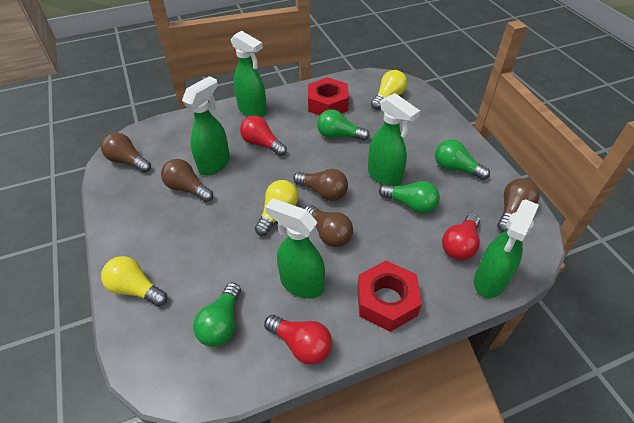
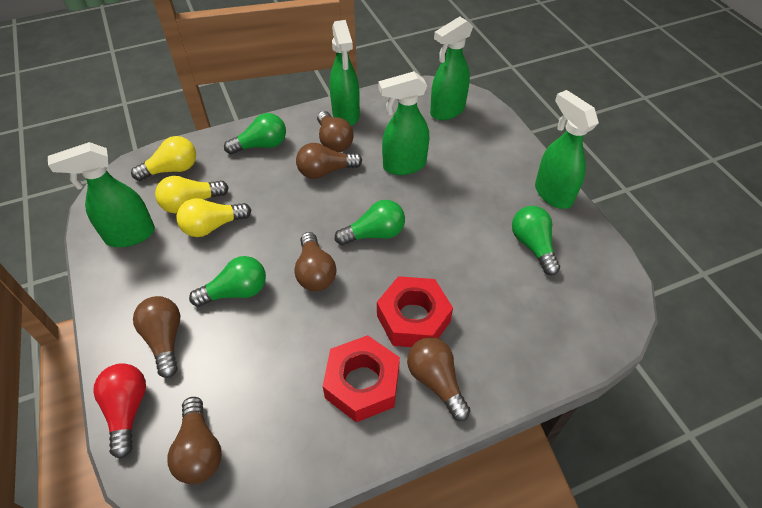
brown light bulb: [101,133,151,173] [161,159,213,202] [293,169,348,201] [304,205,353,247] [497,178,540,232] = 5 -> [133,296,180,378] [167,397,222,484] [294,232,336,291] [296,143,362,179] [317,111,353,152] [407,337,471,421] = 6
red light bulb: [240,116,287,156] [264,315,332,365] [442,213,480,260] = 3 -> [93,363,146,459] = 1

